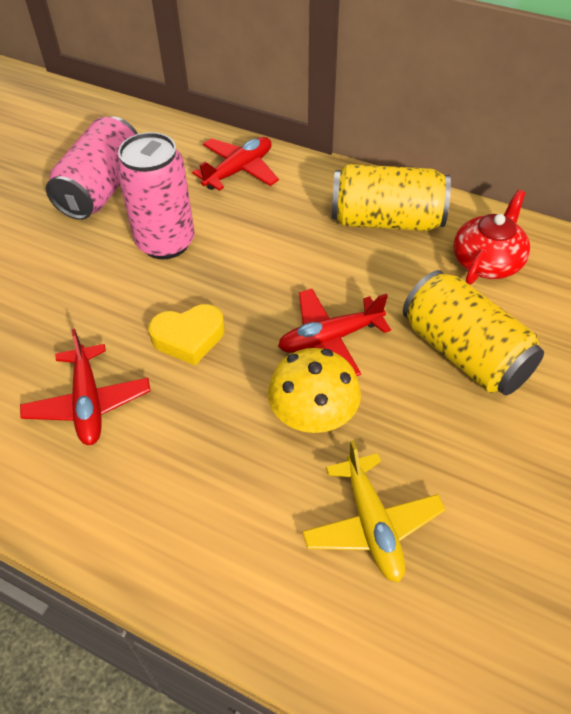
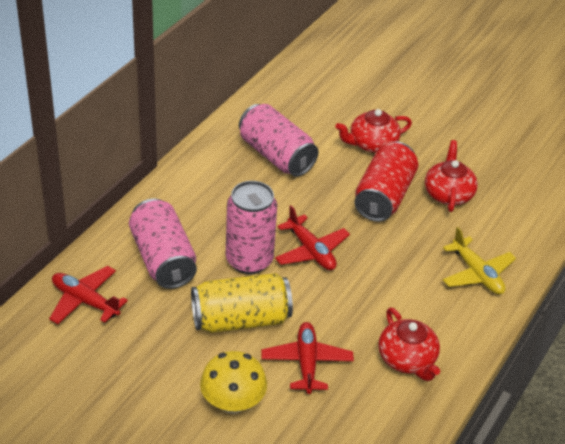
pink can: [46,117,138,220] [116,132,194,259] = 2 -> [129,198,197,289] [226,181,277,274] [239,104,319,177] = 3
red can: none = 0 -> [355,142,418,222] = 1
red teapot: [454,190,530,285] = 1 -> [336,109,412,153] [378,307,440,381] [425,140,478,212] = 3
yellow can: [332,164,451,231] [403,270,544,396] = 2 -> [191,273,293,333] = 1
yellow heart: [148,304,224,365] = 1 -> none = 0

